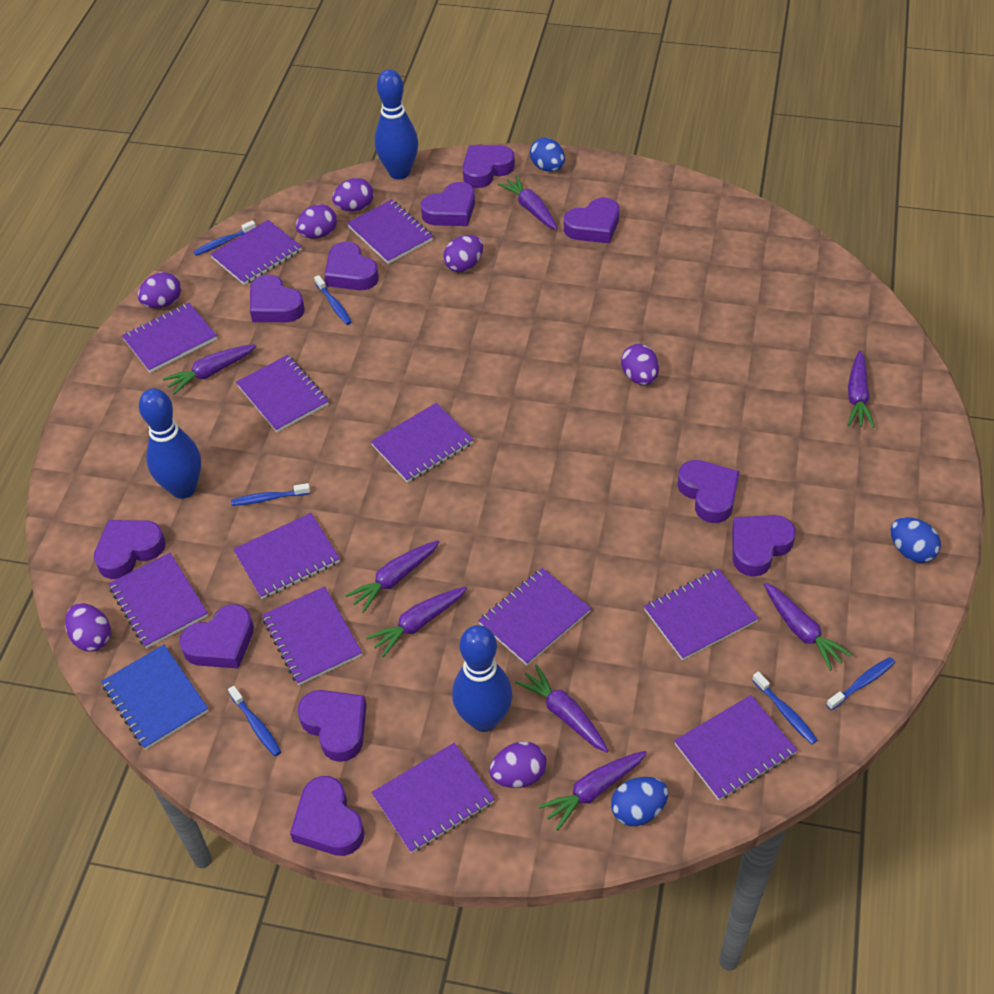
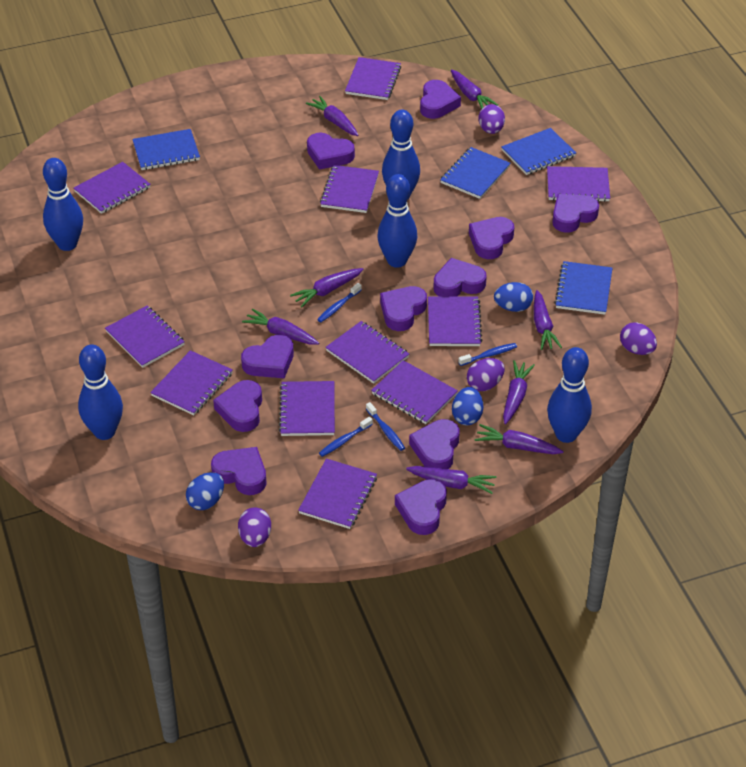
blue bowling pin: [139,388,201,499] [375,69,418,179] [452,625,512,732] = 3 -> [43,158,83,251] [78,345,123,440] [377,174,417,268] [382,110,420,199] [547,347,592,443] = 5
blue notebook: [101,645,208,750] = 1 -> [132,129,200,170] [440,147,511,199] [501,128,576,175] [554,261,612,315] = 4
blue toothbrush: [193,220,256,256] [228,686,281,756] [231,483,310,506] [314,275,352,325] [752,671,818,744] [826,657,895,710] = 6 -> [317,283,362,322] [319,416,373,457] [366,402,405,451] [458,343,517,366] = 4
purple egg: [65,603,111,652] [138,272,181,308] [296,204,337,239] [332,178,374,212] [443,235,483,272] [489,741,547,788] [621,344,659,385] = 7 -> [238,507,271,547] [467,358,505,391] [478,104,505,134] [620,322,657,355] = 4
purple notebook: [109,553,208,648] [122,303,217,373] [210,220,302,285] [233,513,340,599] [236,355,329,432] [262,586,362,685] [347,199,433,264] [371,403,474,483] [371,743,495,853] [478,568,591,665] [644,569,759,660] [674,695,797,800] = 12 -> [74,162,151,214] [105,306,185,368] [150,350,233,415] [279,381,335,436] [298,458,377,529] [320,165,379,213] [325,321,409,384] [345,57,401,100] [371,360,458,424] [428,296,482,346] [547,166,610,202] = 11

